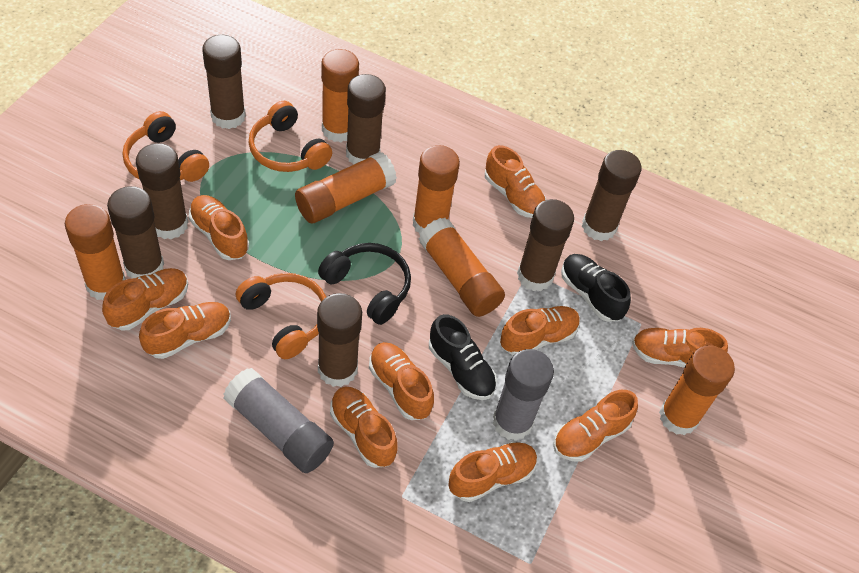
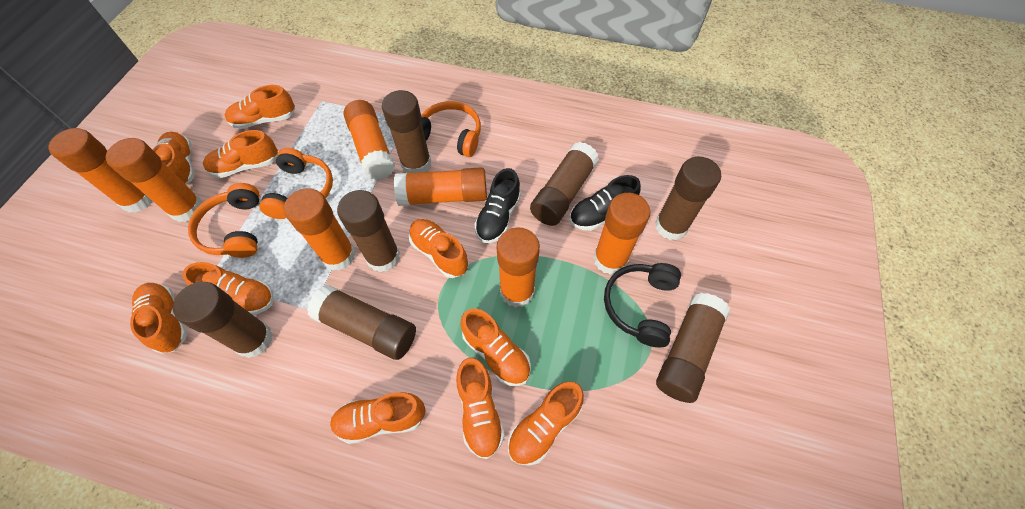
grey glue stick: [223,368,334,473] [493,349,554,441] = 2 -> none = 0
orange glue stick: [65,204,126,300] [295,152,397,223] [321,49,359,142] [413,145,460,234] [419,218,505,317] [659,345,735,435] = 6 -> [48,128,153,213] [106,138,203,222] [284,188,356,270] [343,100,395,180] [394,167,487,206] [497,227,540,308] [593,193,650,275] = 7

